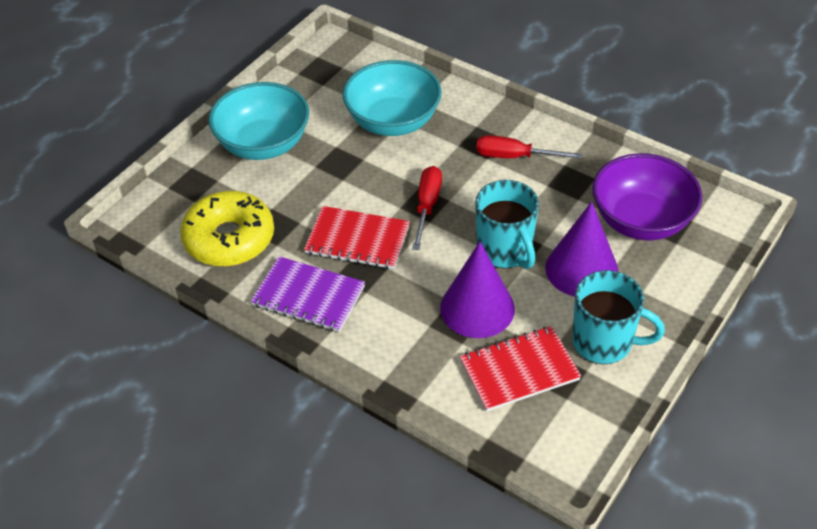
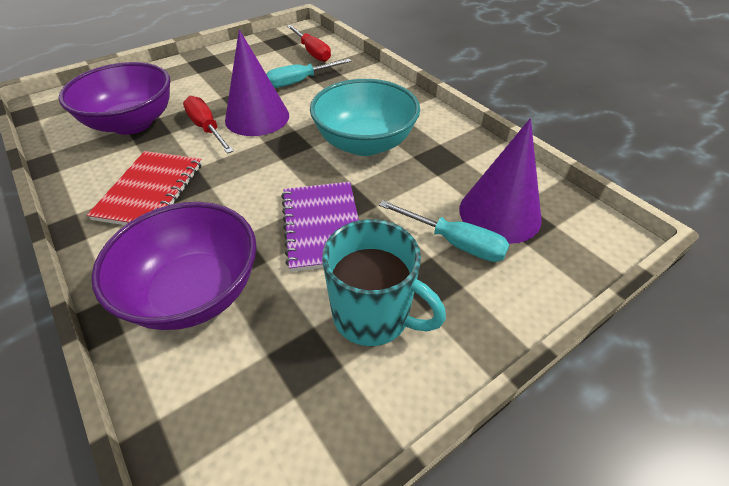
purple bowl: [592,153,702,240] = 1 -> [58,62,170,135] [91,202,256,330] = 2
red notebook: [304,206,410,269] [459,326,581,412] = 2 -> [87,151,202,225] = 1
turquoise bowl: [208,82,309,160] [342,60,441,136] = 2 -> [310,79,420,156] = 1
turquoise mug: [475,180,539,269] [572,270,665,364] = 2 -> [322,219,446,346] = 1
turquoise screwdriver: none = 0 -> [266,59,351,88] [379,200,509,262] = 2
yellow donut: [180,191,274,267] = 1 -> none = 0

